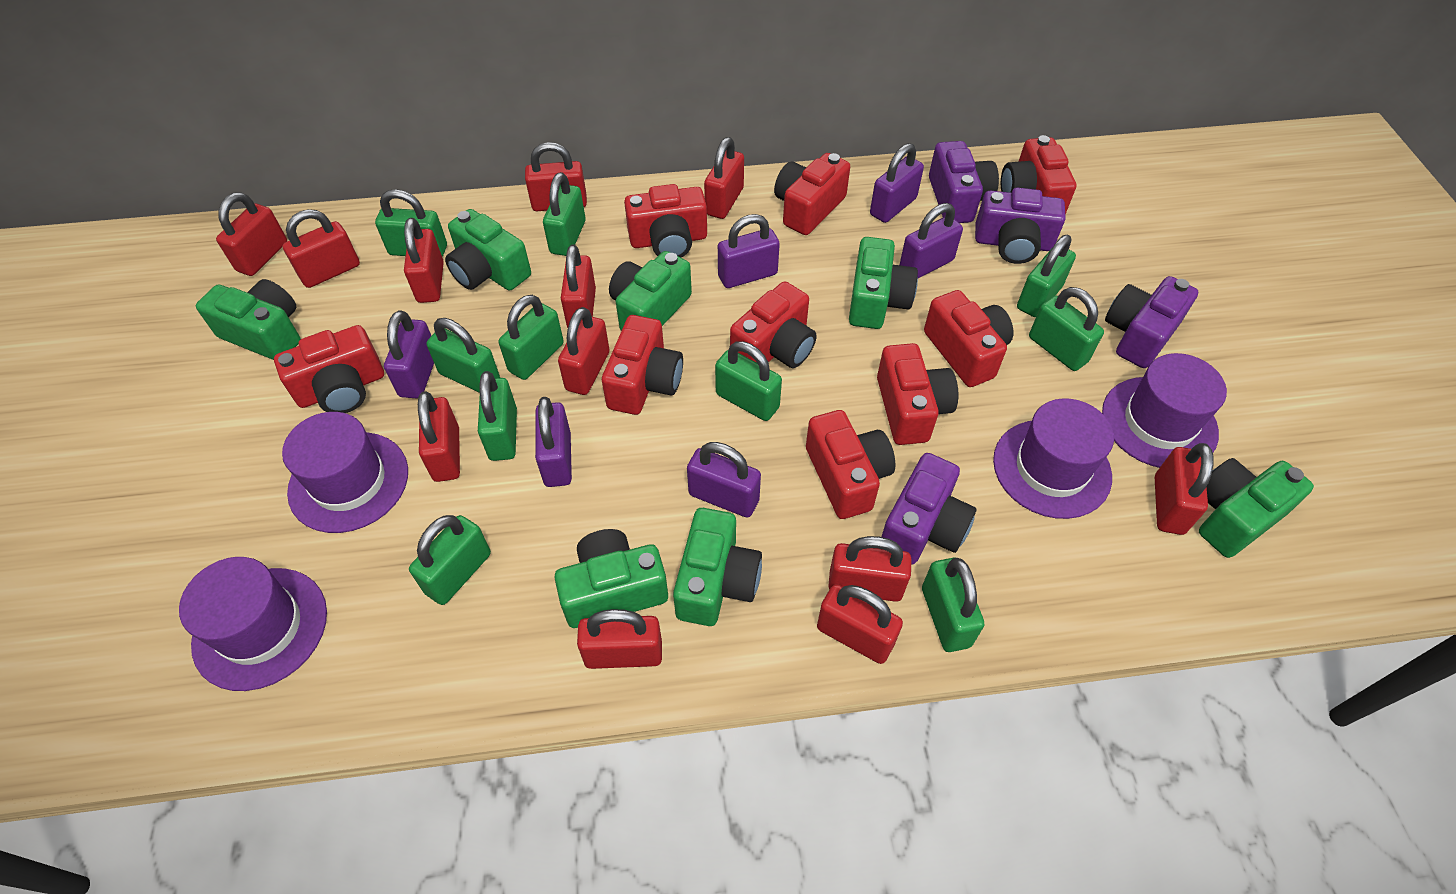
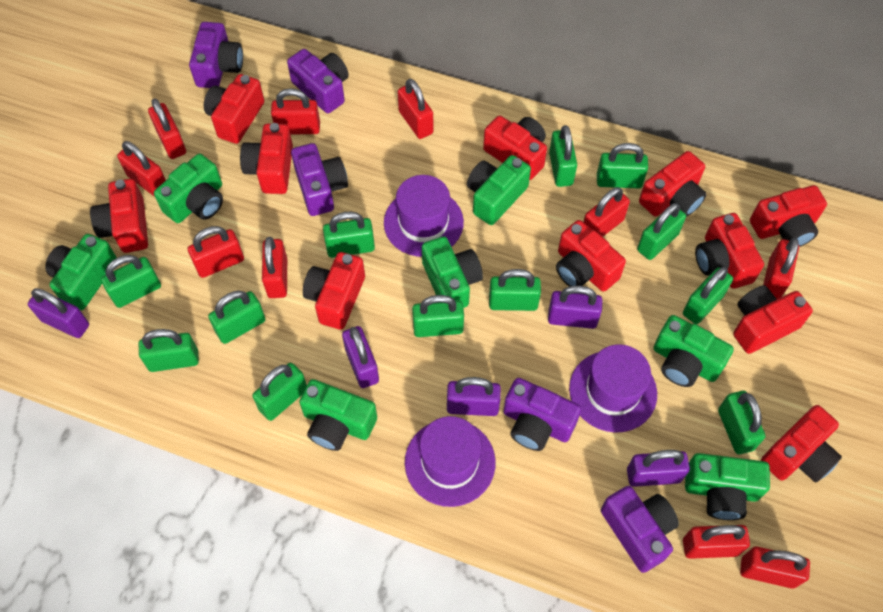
green padlock: [375,189,447,257] [409,515,491,605] [426,318,500,393] [478,371,517,461] [499,295,564,380] [543,172,586,256] [715,341,782,421] [922,558,984,652] [1017,235,1076,317] [1029,287,1104,371] = 10 -> [101,255,161,308] [139,329,199,372] [208,291,265,344] [252,363,307,421] [323,212,375,258] [412,295,464,337] [489,269,541,311] [549,125,577,187] [597,143,648,189] [637,203,686,260] [683,267,733,324] [718,391,765,454] = 12
purple camera: [882,453,977,565] [929,141,999,223] [975,188,1066,264] [1105,276,1198,368] = 4 -> [189,22,243,88] [287,49,349,113] [291,143,348,216] [503,378,581,451] [601,486,679,573] = 5
purple hat: [179,557,327,691] [282,412,408,533] [993,398,1114,519] [1102,353,1227,468] = 4 -> [384,175,464,257] [405,416,496,507] [569,344,657,433] = 3
purple padlock: [384,310,434,399] [535,397,572,487] [687,442,761,518] [718,214,780,288] [870,143,924,223] [900,203,963,278] = 6 -> [28,288,89,338] [342,326,379,388] [447,377,501,416] [548,286,603,329] [627,450,690,487] = 5
red camera: [274,325,384,413] [602,315,683,415] [624,184,707,258] [730,281,817,368] [774,153,850,235] [806,410,895,519] [877,343,958,445] [924,290,1013,387] [1001,135,1076,214] = 9 -> [90,179,148,253] [204,74,264,144] [240,123,293,194] [303,252,365,330] [483,116,547,180] [556,220,626,292] [639,151,707,217] [695,213,764,289] [733,285,813,354] [750,185,827,247] [761,405,842,483] = 11
red padlock: [216,192,287,276] [283,209,360,288] [404,218,444,303] [418,391,460,482] [525,142,587,211] [558,307,609,395] [561,245,596,328] [577,609,662,669] [704,137,744,219] [817,584,903,664] [828,536,912,602] [1155,443,1214,535] = 12 -> [117,141,166,197] [148,98,186,159] [188,226,244,278] [262,237,287,298] [271,88,320,134] [398,79,434,139] [583,187,630,237] [683,525,750,559] [740,546,810,589] [763,238,799,299] = 10

